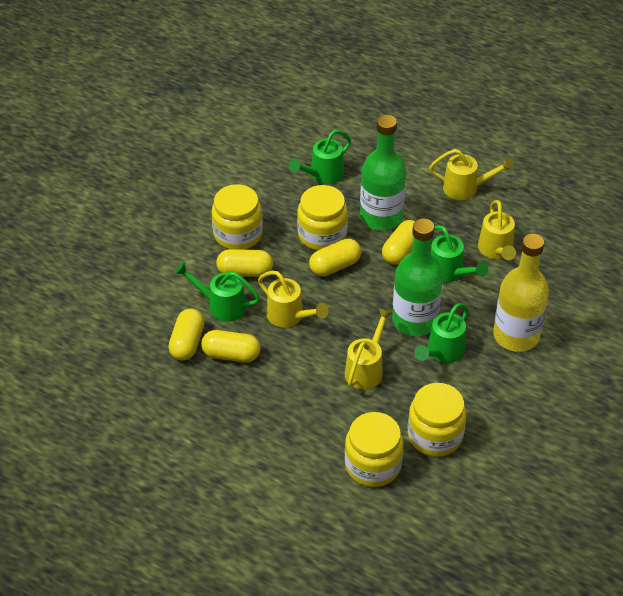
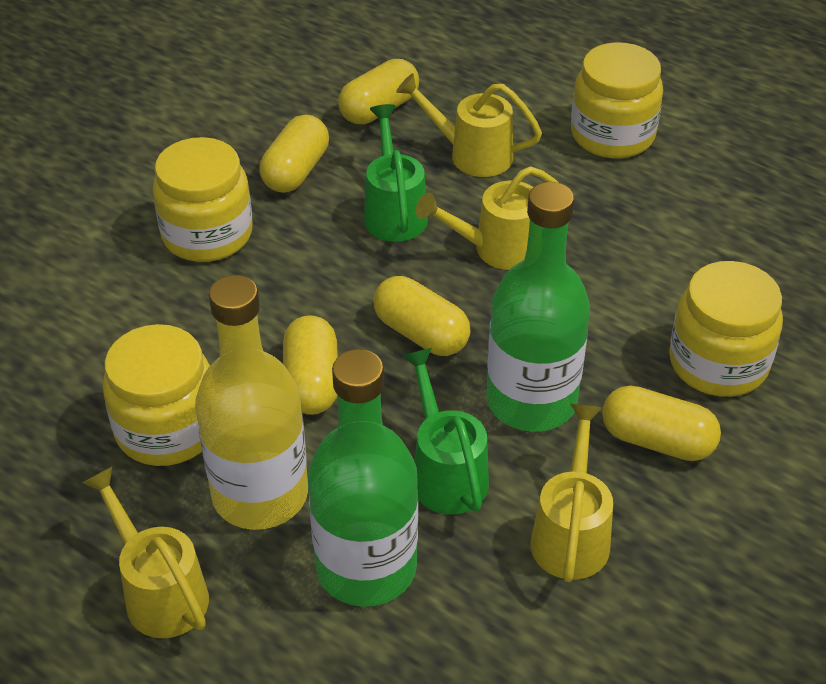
green watering can: [174,262,260,322] [289,130,351,184] [414,303,468,363] [431,225,488,283] = 4 -> [364,104,428,242] [402,348,489,514] = 2

